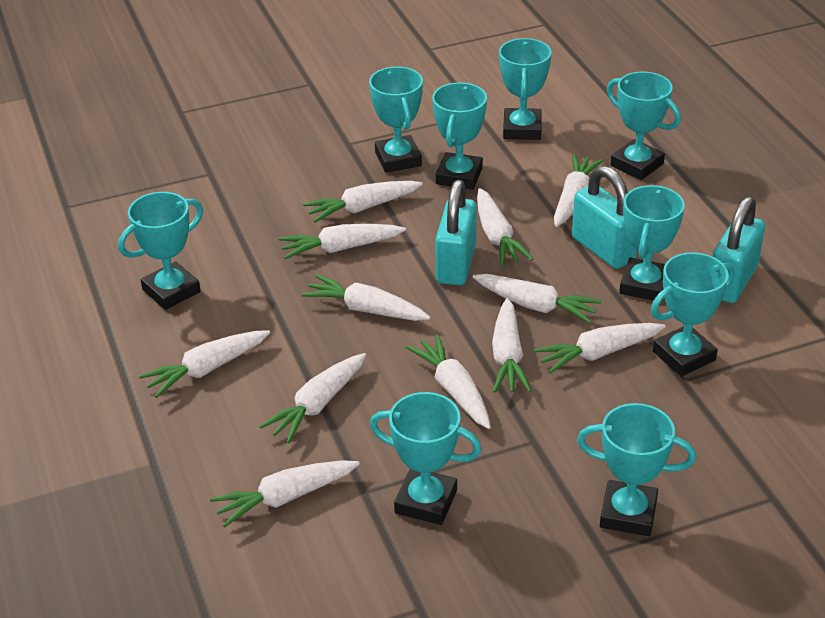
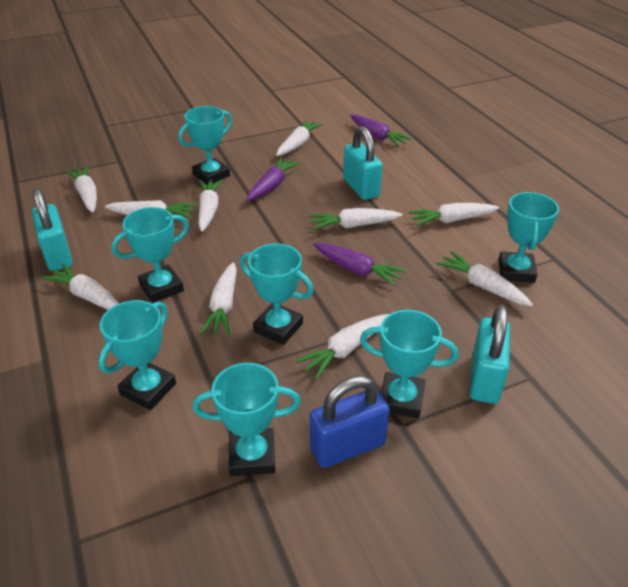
blue padlock: none = 0 -> [310,375,390,468] = 1
purple carrot: none = 0 -> [246,157,300,201] [313,243,407,286] [351,115,412,147] = 3
turquoise trophy: [118,192,203,310] [369,67,423,173] [370,392,482,525] [432,82,487,190] [499,38,552,140] [577,403,696,536] [607,72,681,180] [619,185,685,302] [651,252,734,377] = 9 -> [98,300,176,410] [111,207,189,303] [178,106,233,185] [193,363,301,476] [240,244,314,345] [360,310,459,419] [498,192,559,283] = 7
white carrot: [139,330,270,398] [210,460,360,527] [259,353,366,443] [279,224,406,259] [302,274,430,321] [303,181,423,223] [406,334,491,429] [473,274,602,323] [477,188,533,266] [492,298,531,393] [534,323,666,374] [554,154,604,227] = 12 -> [41,263,119,310] [66,166,97,212] [105,200,197,218] [198,179,222,232] [200,262,237,336] [276,119,323,156] [295,314,389,380] [309,208,403,230] [409,203,499,226] [436,251,533,306] = 10

